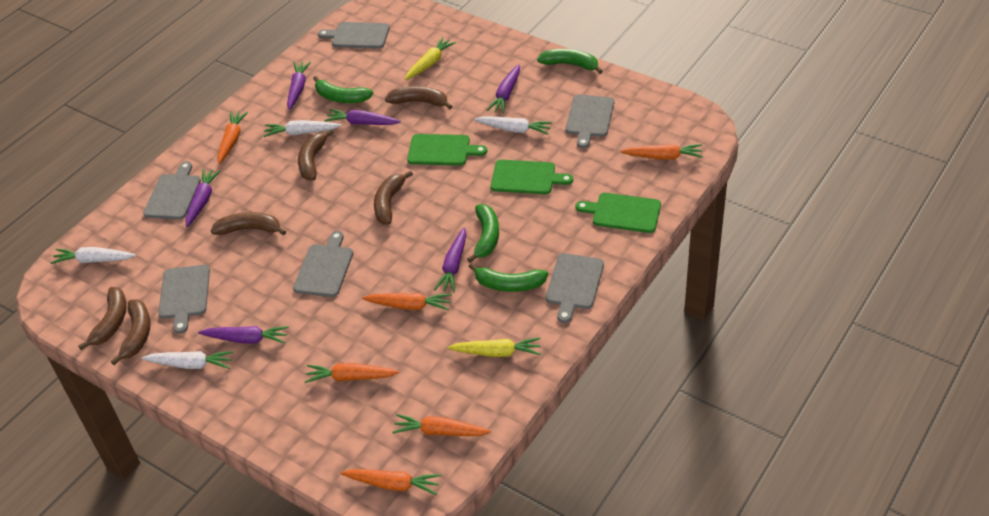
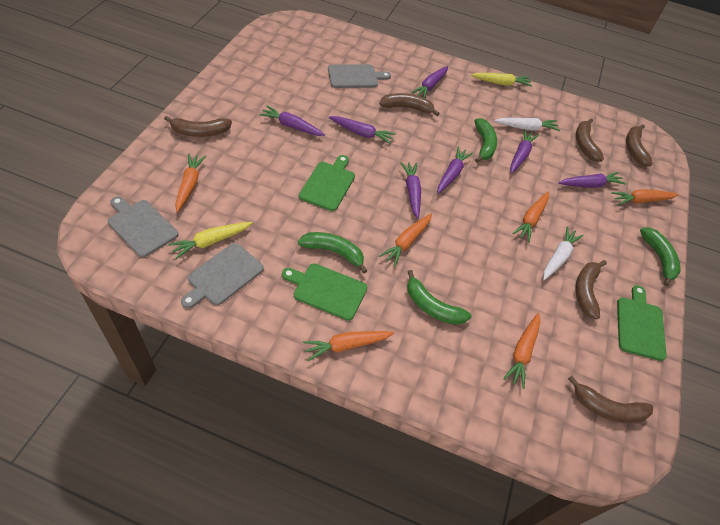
grey cutting board: [143,161,201,219] [158,265,210,334] [293,231,353,297] [318,22,390,49] [546,253,604,323] [565,94,614,148] = 6 -> [108,196,178,257] [181,243,264,308] [328,64,391,88] = 3
purple carrot: [185,169,221,227] [198,326,289,344] [287,62,311,110] [324,109,401,125] [434,227,466,293] [487,64,520,114] = 6 -> [259,106,325,136] [328,116,396,144] [400,162,421,219] [411,66,448,98] [437,147,473,194] [510,129,539,174] [558,172,626,188] = 7
white carrot: [51,247,136,264] [142,351,234,369] [264,120,341,137] [474,117,552,135] = 4 -> [494,118,560,131] [543,226,584,280] = 2

